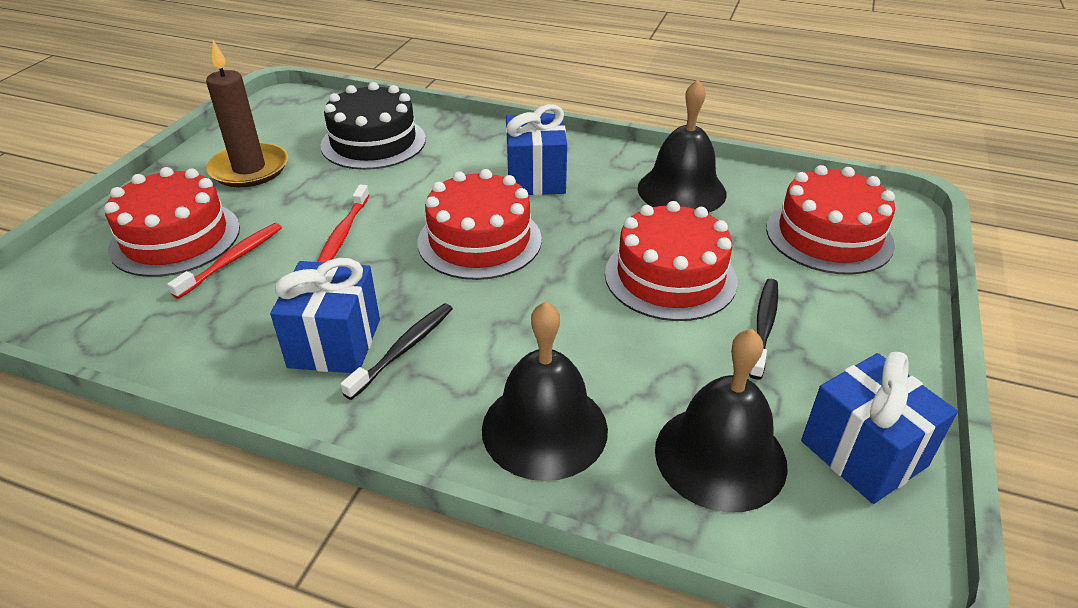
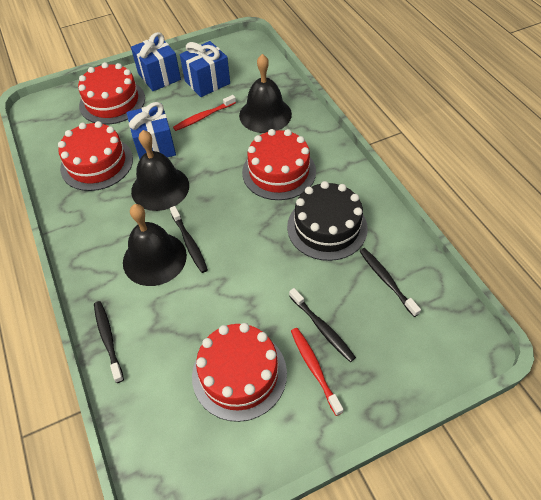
black toothbrush: [340,303,453,400] [749,279,778,380] = 2 -> [94,301,124,383] [170,206,208,273] [289,288,356,362] [360,248,421,317] = 4
brown candle: [206,40,288,187] = 1 -> none = 0

